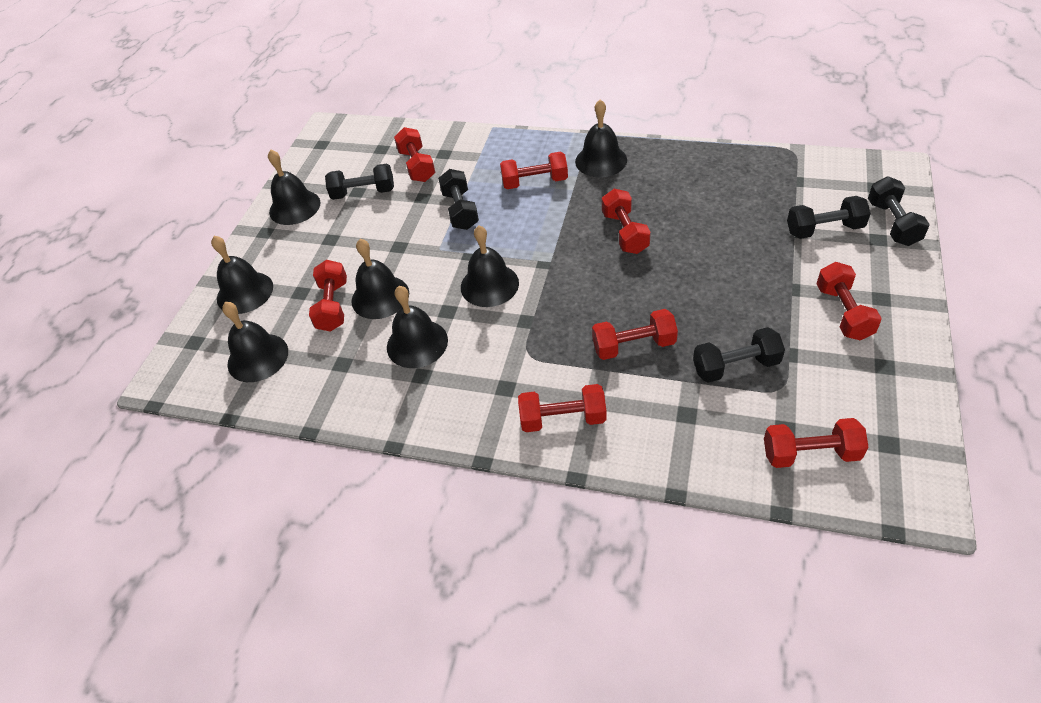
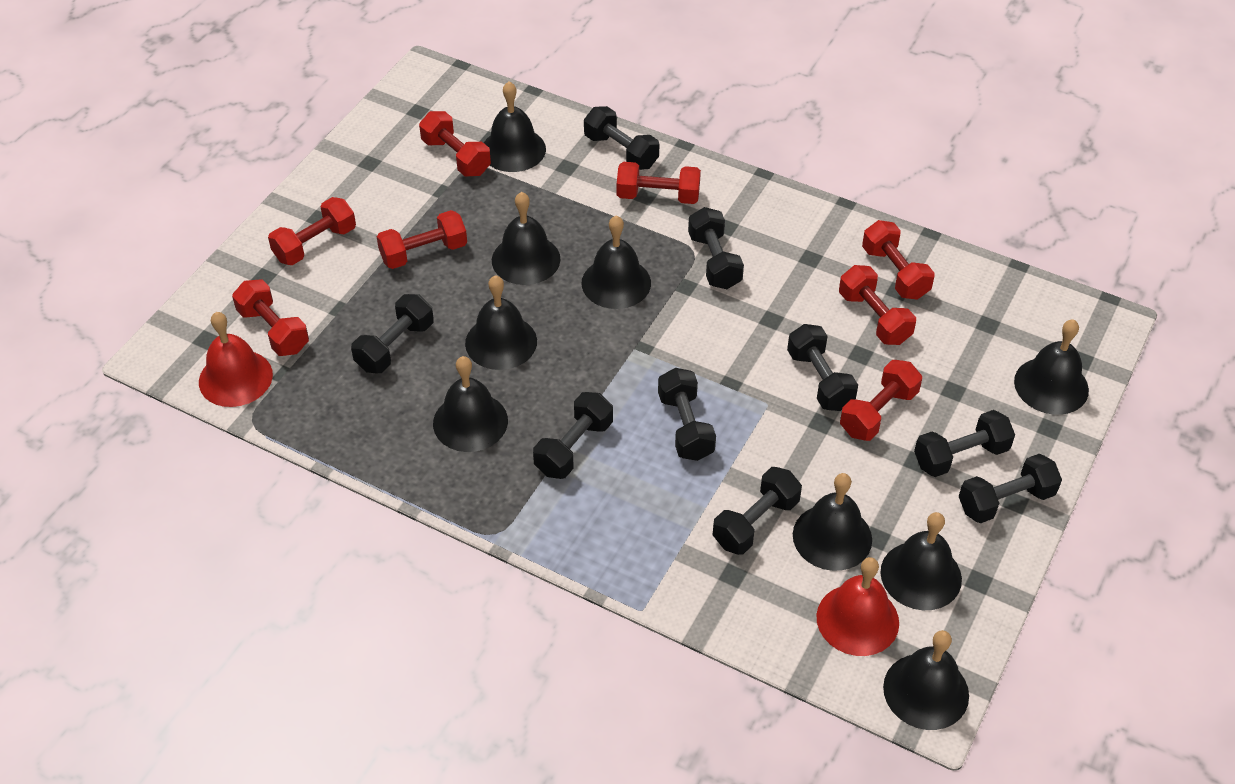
black bell: [211,236,273,314] [222,302,288,382] [268,149,320,225] [351,239,409,319] [387,286,448,368] [461,226,519,307] [575,99,627,177] = 7 -> [433,356,508,452] [465,275,537,370] [484,82,546,172] [492,192,561,285] [581,215,651,309] [793,473,872,571] [880,512,962,610] [883,630,969,730] [1014,319,1089,415] = 9
black dumbbell: [325,164,394,200] [438,169,479,230] [693,327,785,383] [787,196,871,239] [868,177,930,246] = 5 -> [351,294,434,373] [533,392,613,479] [584,106,659,170] [658,368,716,461] [688,207,744,289] [713,467,802,555] [787,324,858,411] [914,410,1015,477] [959,454,1062,523] = 9
red bell: none = 0 -> [199,312,273,407] [816,557,899,656] = 2

